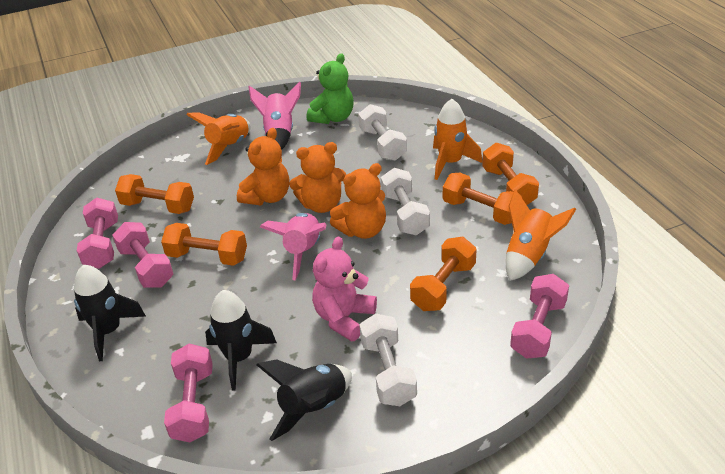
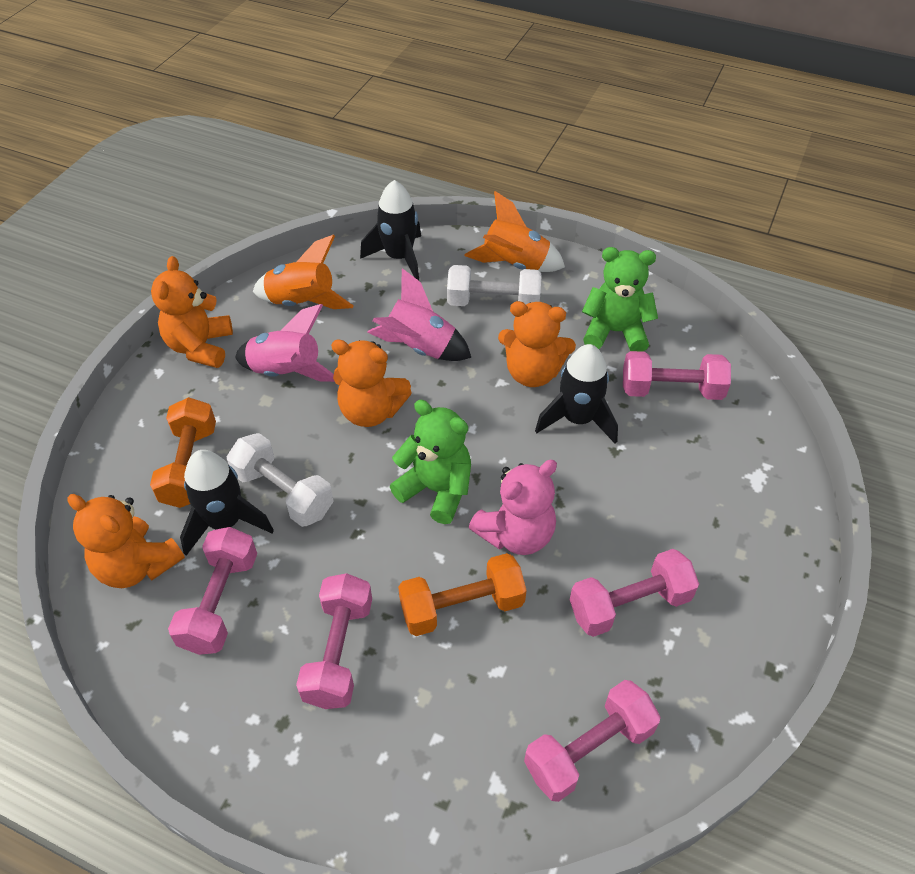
green teddy bear: [307,53,354,124] = 1 -> [390,400,471,524] [582,247,658,352] = 2
orange dumbbell: [115,174,194,214] [161,223,247,266] [410,237,477,311] [443,173,522,225] [482,143,539,205] = 5 -> [150,397,216,508] [398,553,527,636] = 2
orange rocket: [186,112,251,165] [433,99,482,180] [506,189,576,281] = 3 -> [253,235,354,309] [464,191,565,272] = 2
orange teddy bear: [237,128,289,205] [289,142,346,213] [330,163,386,239] = 3 -> [67,494,185,588] [151,256,233,368] [331,340,412,427] [498,301,576,387] = 4
pink dumbbell: [77,198,118,269] [112,222,173,288] [164,343,213,442] [510,274,569,359] = 4 -> [168,527,257,655] [296,573,372,709] [524,680,661,802] [570,549,699,637] [623,351,731,400] = 5
white dumbbell: [358,104,407,161] [359,313,417,406] [381,168,430,235] = 3 -> [227,433,334,527] [447,265,541,306] = 2

